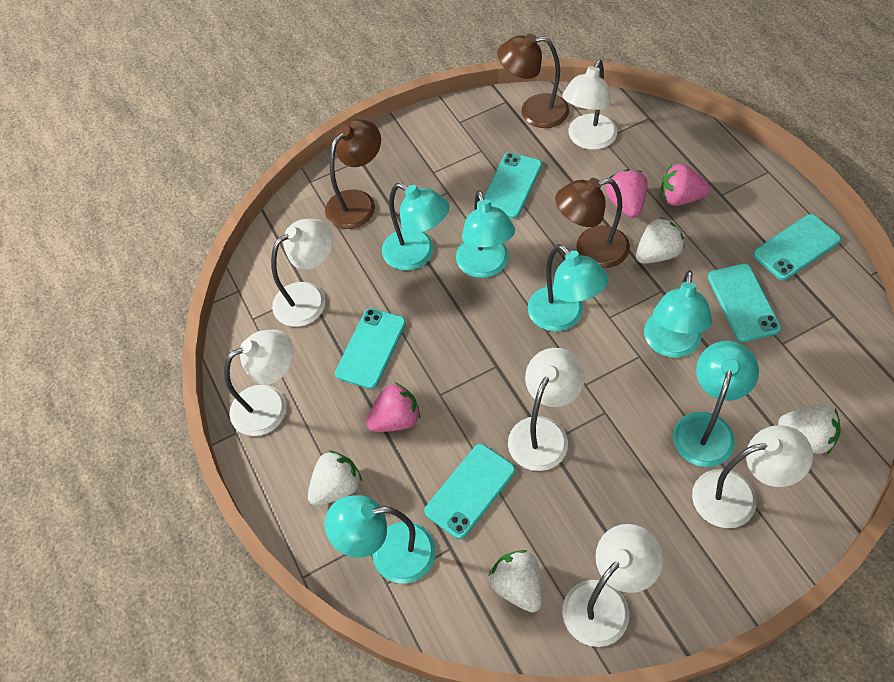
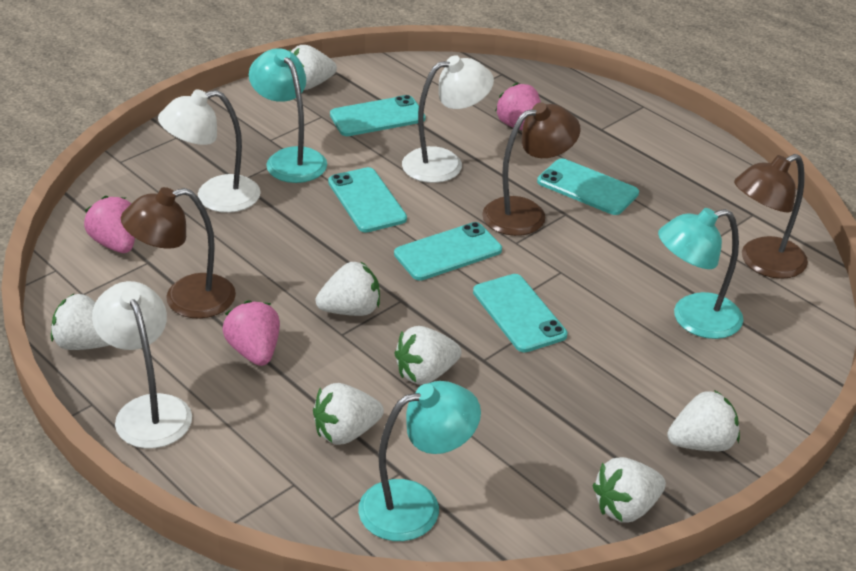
turquoise lamp: [325,495,436,583] [382,183,450,270] [456,190,515,278] [528,244,608,331] [644,270,712,358] [673,341,759,467] = 6 -> [249,48,327,183] [358,381,481,541] [658,208,743,339] = 3
white lamp: [224,329,294,436] [271,219,333,327] [508,348,585,471] [562,60,617,150] [562,524,663,647] [692,425,813,528] = 6 -> [92,281,192,449] [158,89,261,213] [402,55,494,183] = 3
white strawberry: [308,450,362,506] [489,550,542,613] [636,217,685,264] [778,405,841,455] = 4 -> [51,293,109,350] [289,45,337,90] [313,383,384,445] [315,261,380,316] [394,326,461,385] [593,457,666,523] [667,390,740,451] = 7

